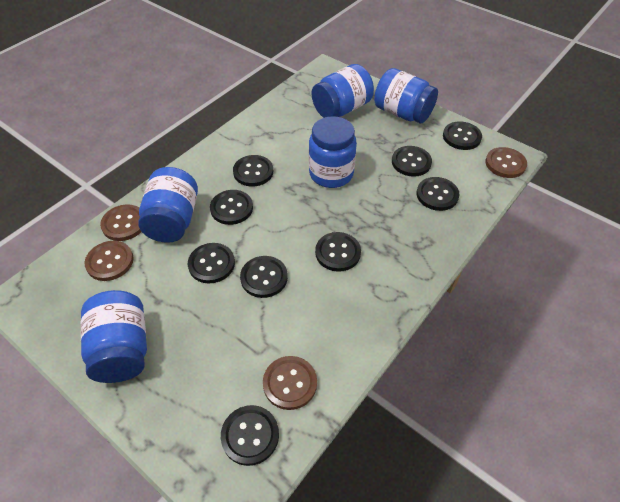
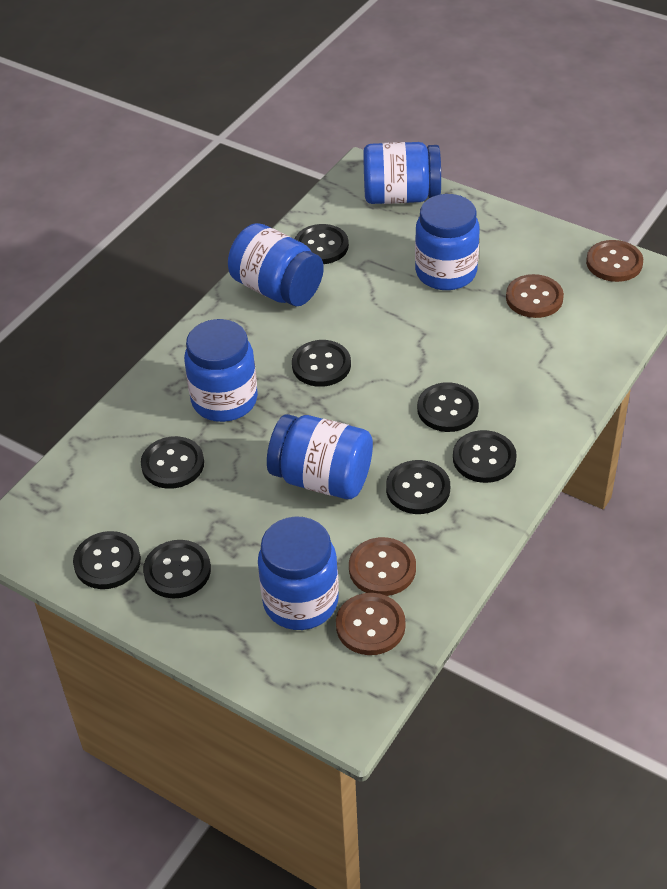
black button: [188,243,235,283] [210,190,253,225] [221,405,279,466] [233,155,273,187] [240,256,288,298] [315,232,361,272] [392,146,432,177] [417,177,459,211] [443,121,482,150] = 9 -> [73,531,141,589] [141,436,204,489] [143,540,211,598] [292,340,351,387] [295,224,349,264] [386,460,450,514] [417,382,479,432] [453,430,517,483] = 8
blue jar: [81,290,147,383] [138,167,198,243] [309,116,357,188] [312,64,374,118] [374,68,438,123] = 5 -> [184,319,258,422] [228,223,324,306] [258,516,339,630] [267,414,373,499] [363,142,441,204] [415,194,480,290] = 6

